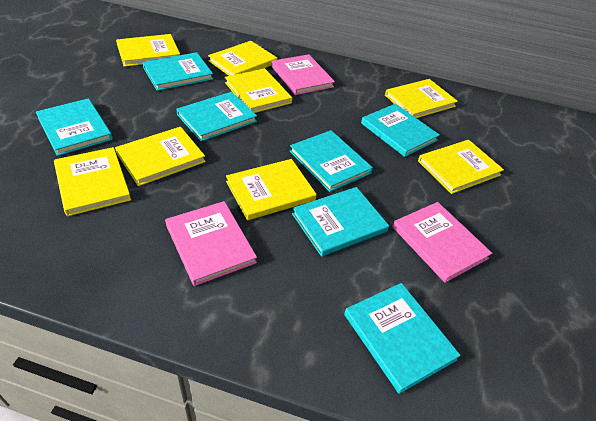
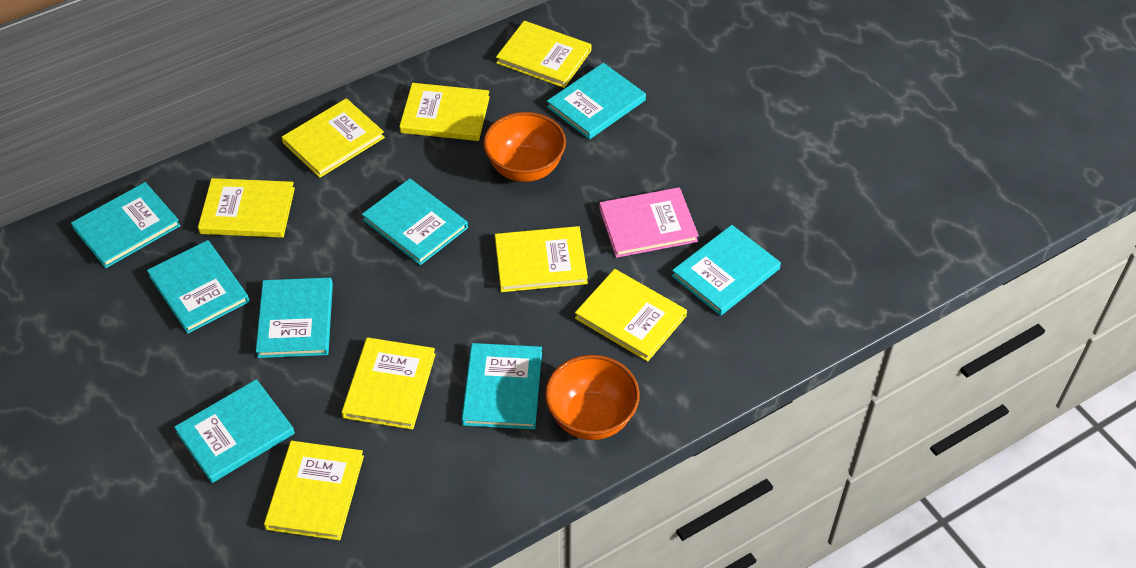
orange bowl: none = 0 -> [483,112,566,182] [545,355,640,440] = 2
pink book: [165,201,257,286] [271,54,335,95] [392,202,492,283] = 3 -> [599,187,699,258] = 1
turquoise book: [36,98,113,156] [142,52,213,91] [176,92,257,142] [290,130,373,192] [292,187,389,257] [344,283,460,394] [361,104,440,157] = 7 -> [71,182,181,268] [147,240,249,334] [174,379,295,483] [256,278,333,358] [362,179,468,265] [462,343,542,429] [547,63,646,139] [672,225,781,316] = 8

